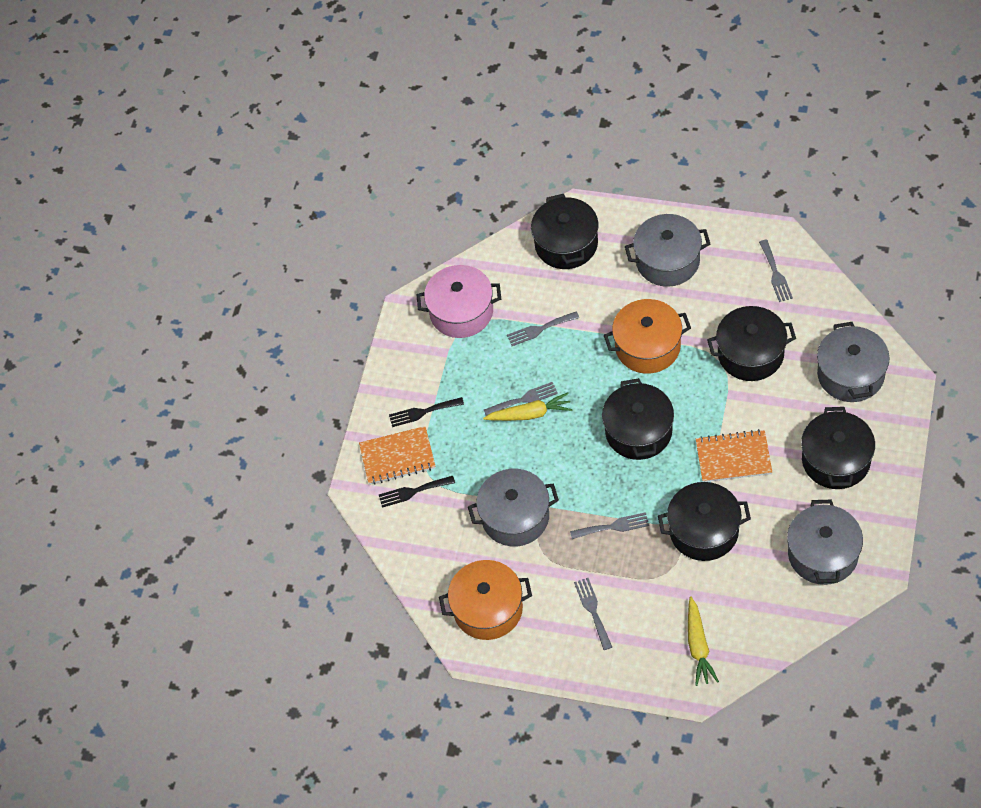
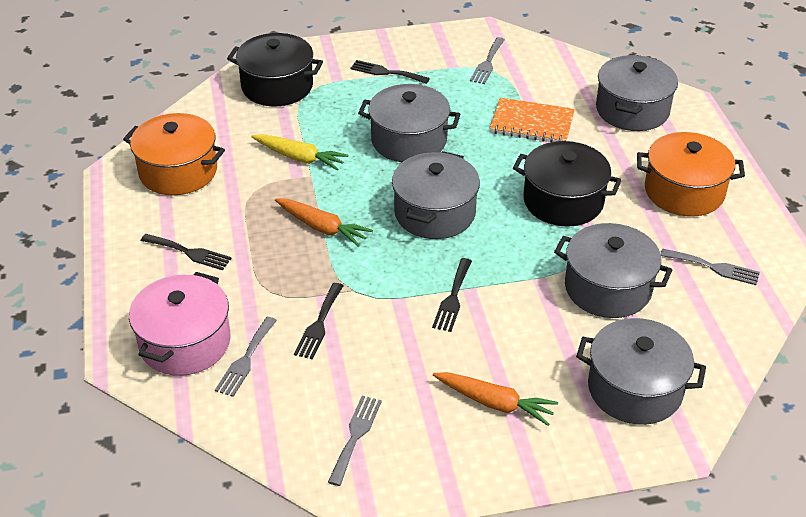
black fork: [379,476,455,508] [389,397,464,427] = 2 -> [141,234,232,270] [294,283,344,359] [350,60,430,84] [432,258,472,332] = 4
black pot: [531,194,599,269] [602,378,674,460] [658,482,751,561] [707,306,796,381] [801,407,875,489] = 5 -> [227,33,323,106] [513,141,622,227] = 2
grey fork: [484,382,558,416] [507,311,579,346] [570,512,649,539] [574,578,612,650] [759,239,793,302] = 5 -> [215,317,277,397] [328,396,382,486] [470,37,505,84] [660,248,760,285] = 4
grey pot: [468,469,559,546] [625,214,710,287] [787,500,863,585] [817,322,890,402] = 4 -> [358,84,461,162] [392,151,480,239] [554,223,672,318] [576,318,706,425] [596,55,678,131] = 5
orange carrot: none = 0 -> [275,198,373,247] [433,372,558,426] = 2
orange notebook: [359,426,435,485] [696,429,772,482] = 2 -> [490,97,575,142] = 1
yellow carrot: [483,392,573,421] [688,596,719,686] = 2 -> [251,134,348,171] = 1

